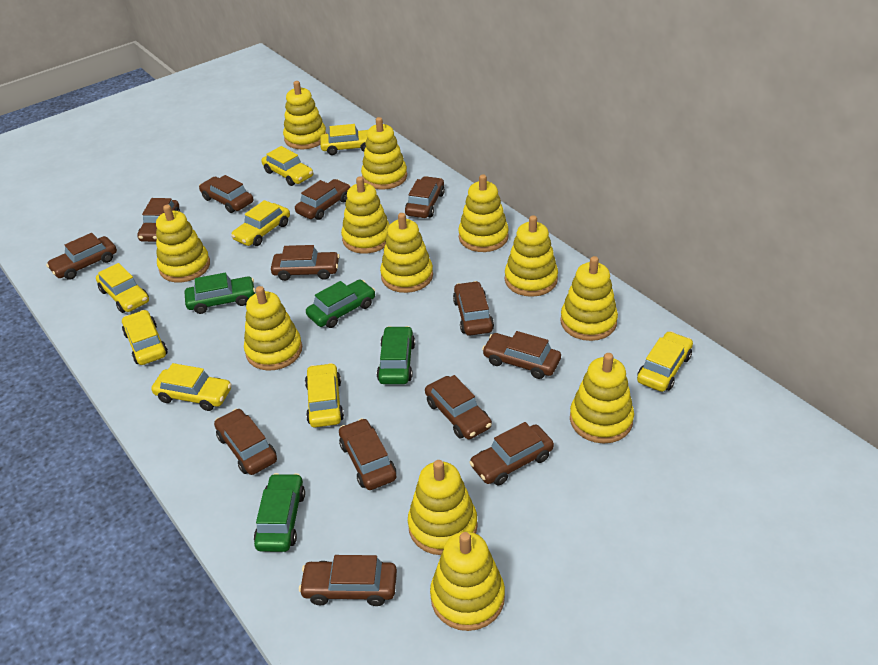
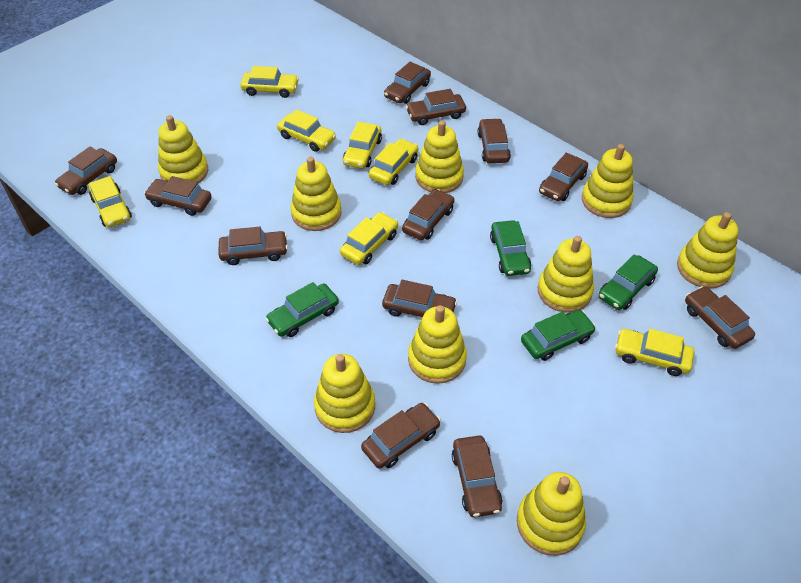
brown car: [46,233,117,280] [137,198,180,242] [199,175,253,213] [214,409,277,475] [271,245,340,281] [295,179,351,220] [299,555,397,606] [339,418,396,490] [405,176,445,218] [425,375,492,439] [453,281,494,336] [469,422,554,485] [482,331,561,379] = 13 -> [55,147,117,195] [144,176,212,216] [219,227,288,265] [361,403,441,469] [382,280,457,317] [384,62,431,104] [402,189,454,240] [406,89,466,125] [452,436,502,517] [477,118,511,163] [539,153,588,201] [685,286,755,349] = 12
yellow car: [96,263,149,313] [122,310,168,365] [151,363,232,411] [231,200,290,246] [261,146,313,186] [305,363,344,427] [320,124,368,155] [637,331,693,392] = 8 -> [89,176,132,228] [240,66,299,98] [277,109,336,152] [340,212,398,265] [343,122,382,169] [369,139,418,185] [615,329,694,376] = 7
yellow stacking toy: [156,205,210,282] [244,286,302,371] [283,81,327,149] [341,177,390,254] [361,117,407,190] [380,213,433,293] [408,460,478,555] [430,531,505,631] [458,174,509,252] [505,215,558,297] [560,256,618,341] [570,353,634,444] = 12 -> [158,115,208,183] [291,157,342,231] [314,354,375,433] [408,305,467,384] [415,120,464,193] [517,472,586,556] [538,236,594,313] [582,144,634,218] [677,212,738,288] = 9

